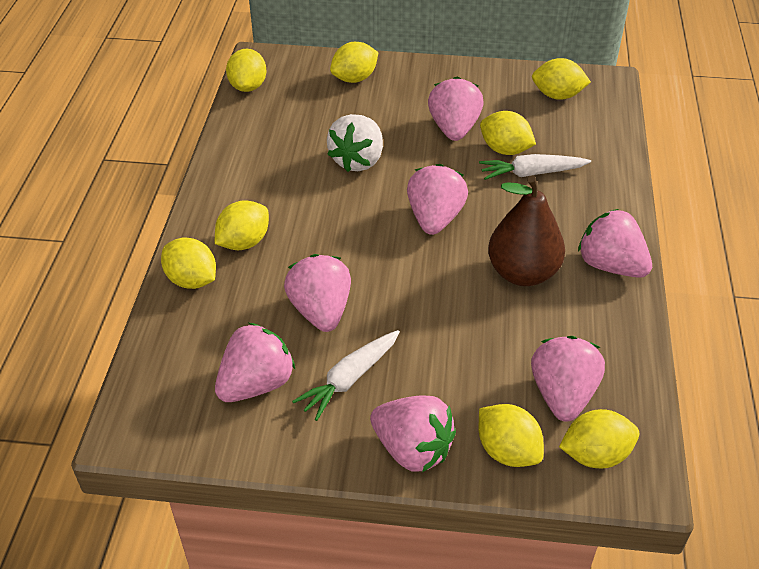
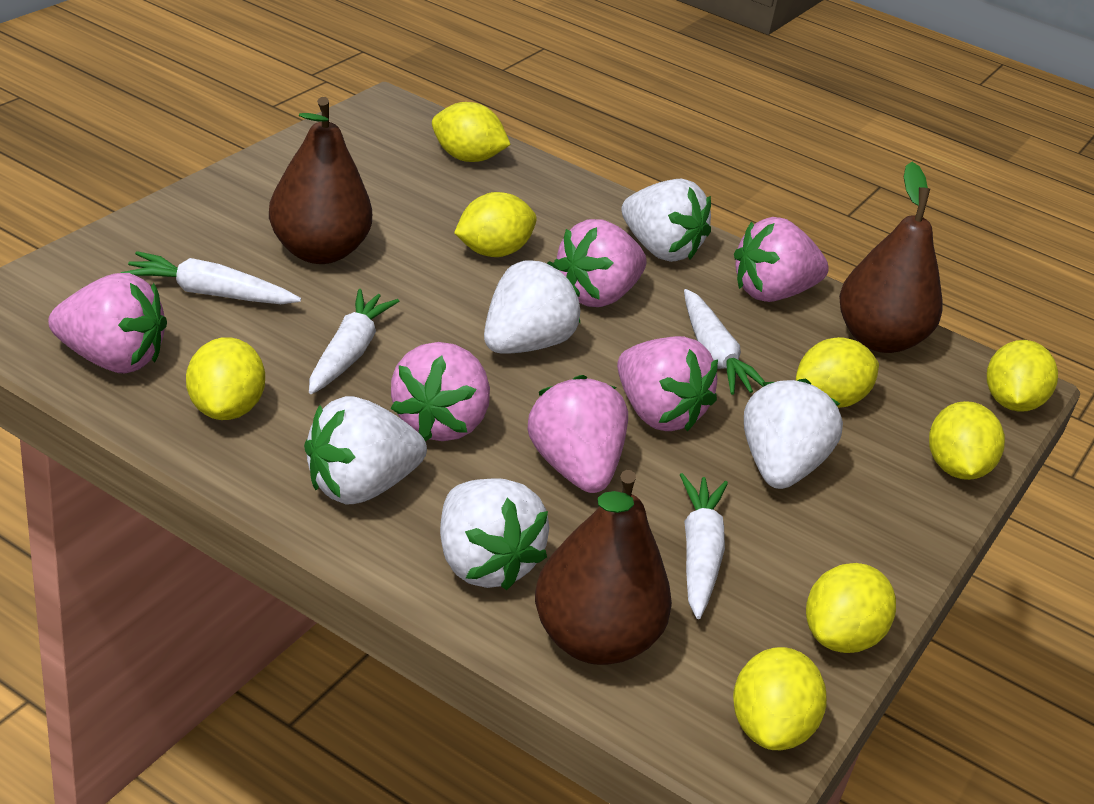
brown pear: [488,176,565,286] = 1 -> [269,97,372,264] [535,470,672,665] [839,162,943,353] = 3
pink strawberry: [215,323,295,402] [284,254,351,332] [370,395,456,473] [407,164,468,235] [428,76,483,141] [531,336,605,422] [578,209,652,278] = 7 -> [48,273,167,373] [391,342,490,441] [527,375,628,493] [554,219,647,307] [617,336,718,432] [734,217,829,302] = 6
white carrot: [292,330,400,421] [479,154,591,180] = 2 -> [121,251,301,304] [309,289,399,394] [680,473,728,619] [684,289,765,395] = 4
white strawberry: [327,114,383,172] = 1 -> [304,396,427,505] [440,478,549,590] [484,260,581,354] [621,179,711,262] [744,379,843,489] = 5

